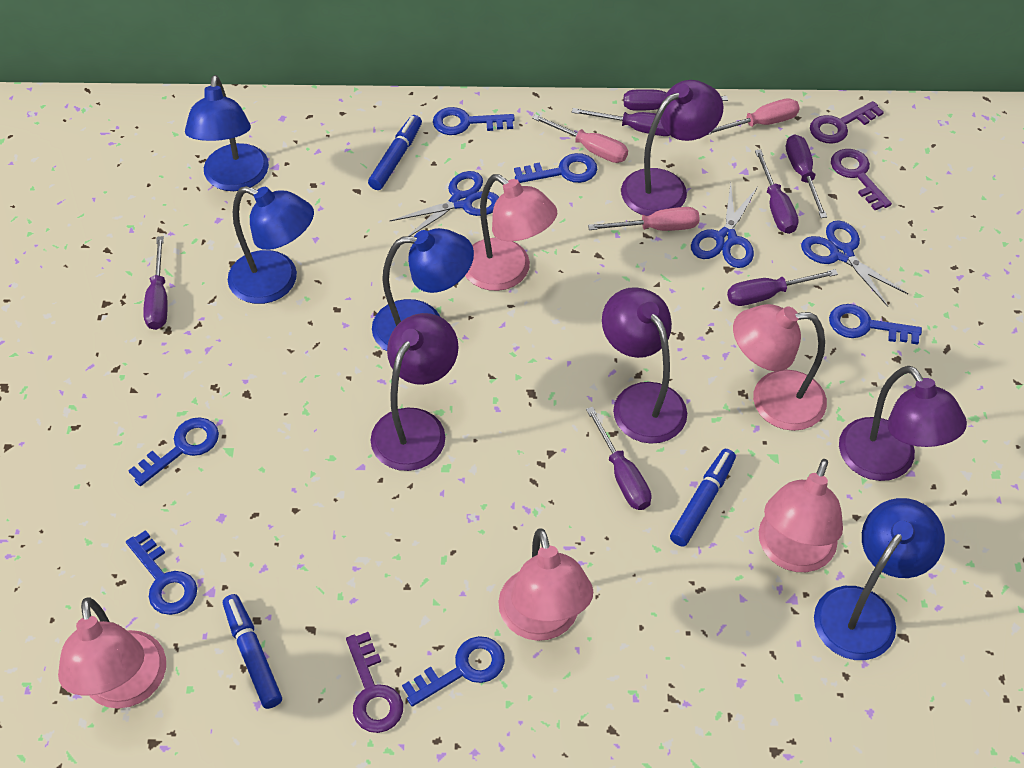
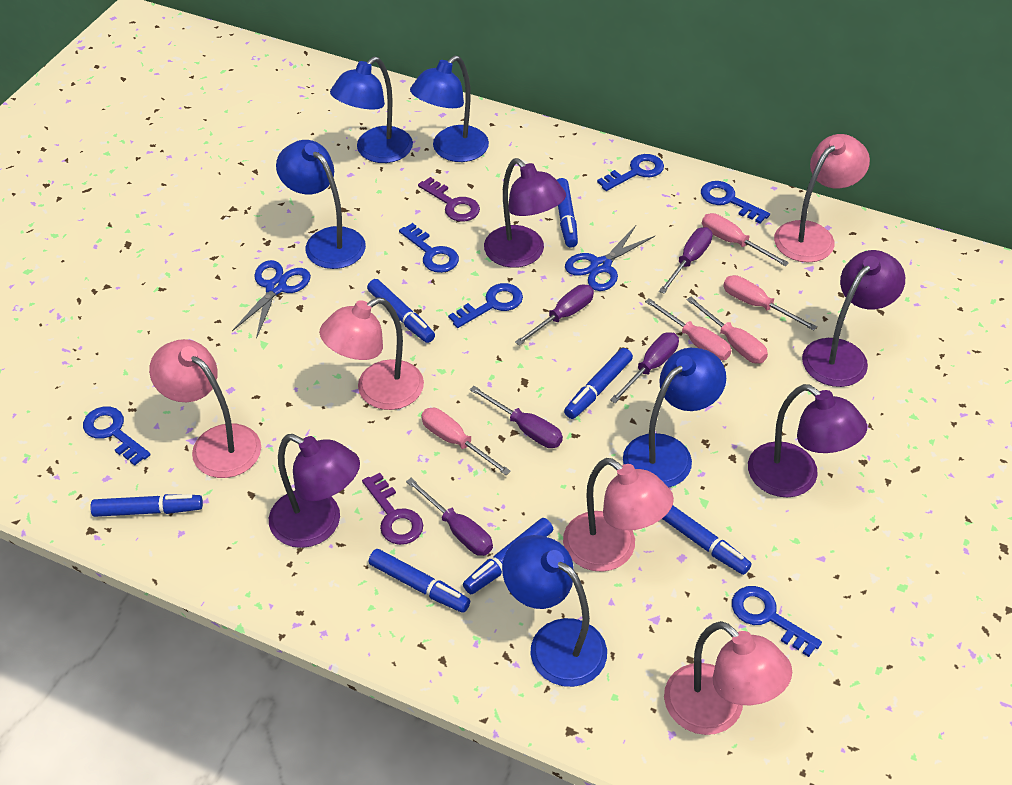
blue lamp: [185,75,269,191] [228,186,314,304] [372,228,474,351] [814,498,945,660] = 4 -> [276,140,366,269] [330,57,413,163] [410,55,489,162] [502,535,607,687] [623,348,726,487] = 5
blue marker: [223,594,282,709] [368,115,422,190] [670,449,736,546] = 3 -> [90,494,203,517] [367,279,435,343] [368,549,470,613] [463,518,553,594] [557,178,578,248] [564,348,633,419] [662,505,752,575] = 7
blue scissors: [390,171,499,236] [691,184,758,268] [801,220,908,307] = 3 -> [232,260,311,339] [565,225,655,291] = 2
pink screwdriver: [532,114,628,163] [588,207,700,231] [707,98,800,135] = 3 -> [421,408,511,475] [645,298,731,360] [687,297,768,363] [702,213,789,266] [723,275,817,331] = 5
purple key: [346,632,403,733] [810,101,884,144] [831,149,892,210] = 3 -> [362,473,423,545] [418,177,480,222] = 2
purple screwdriver: [143,236,168,330] [572,108,670,136] [586,407,651,510] [624,89,728,111] [727,269,838,306] [755,149,799,234] [786,134,827,218] = 7 -> [406,478,493,556] [470,386,563,448] [515,285,594,346] [610,332,679,403] [659,227,713,294] = 5

